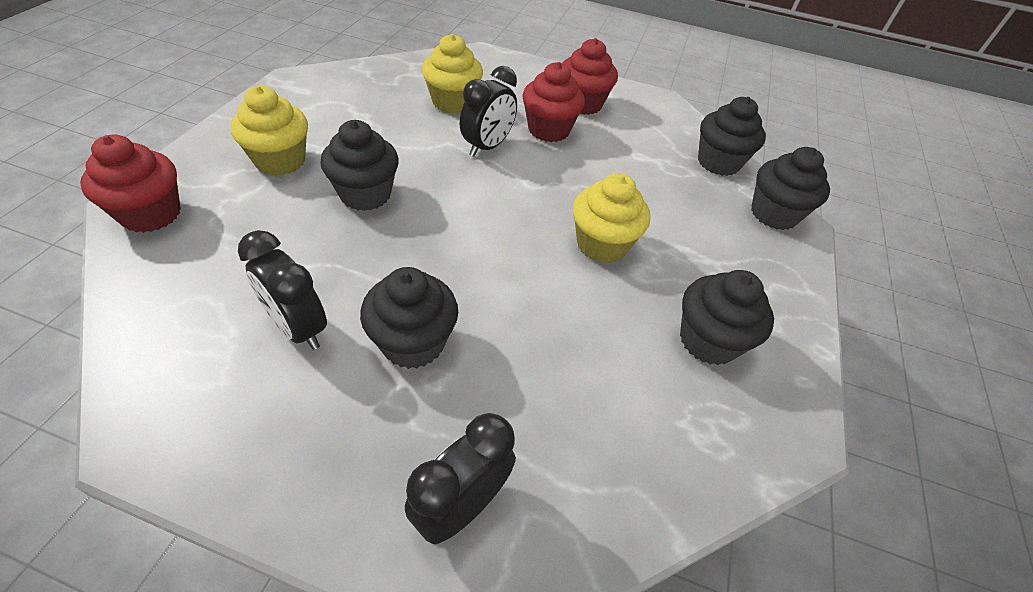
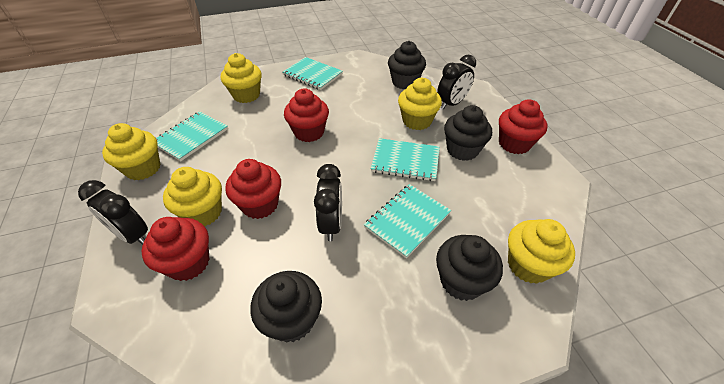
black cupcake: [320,120,399,211] [360,267,458,369] [680,270,774,365] [698,97,766,176] [751,147,830,230] = 5 -> [250,271,322,343] [388,41,426,89] [436,235,503,301] [444,105,492,161] = 4
red cupcake: [80,134,181,233] [522,62,585,142] [562,38,618,115] = 3 -> [141,217,209,281] [225,159,281,219] [284,88,329,142] [499,99,547,154] = 4
turquoise notebook: none = 0 -> [156,111,228,161] [283,57,343,90] [364,184,451,258] [371,138,440,181] = 4
yellow cupcake: [231,86,308,176] [422,34,483,114] [573,173,650,263] = 3 -> [102,123,160,180] [163,167,222,226] [221,53,262,103] [398,78,442,130] [508,219,575,284] = 5

